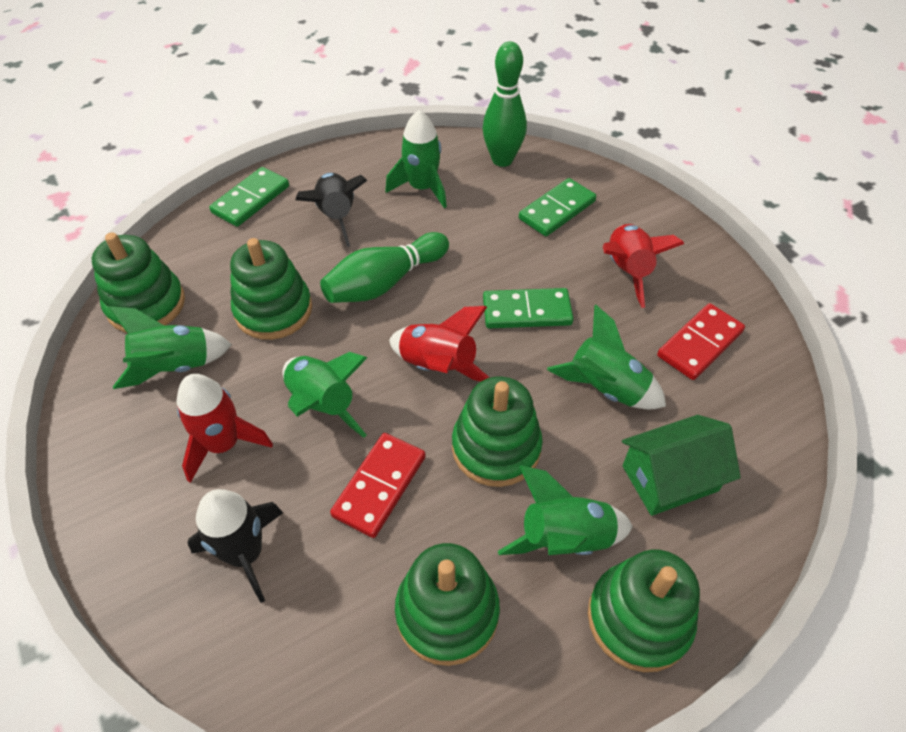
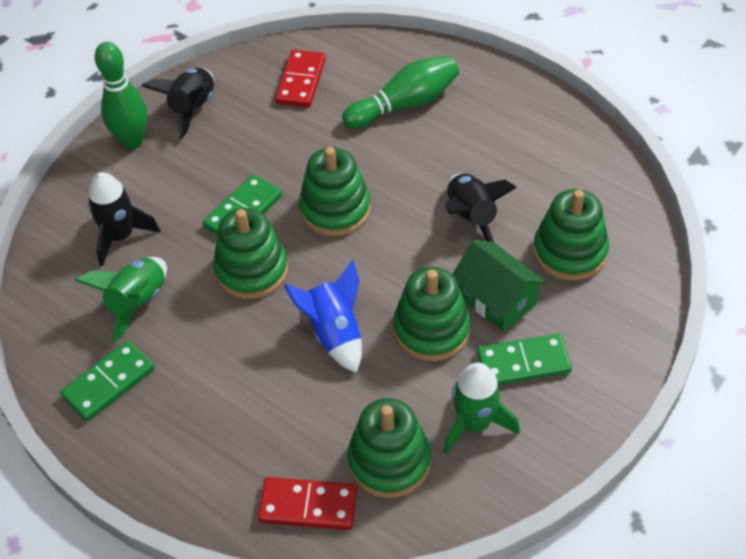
black rocket: [187,489,283,603] [296,173,368,247] = 2 -> [88,172,160,266] [142,68,214,140] [445,173,517,243] = 3
blue rocket: none = 0 -> [284,260,362,373] = 1
green rocket: [108,306,232,389] [283,352,367,438] [385,110,447,208] [498,465,633,555] [547,305,666,409] = 5 -> [75,257,167,343] [444,363,520,454] = 2
red rocket: [177,374,273,483] [389,306,490,382] [603,224,685,308] = 3 -> none = 0

